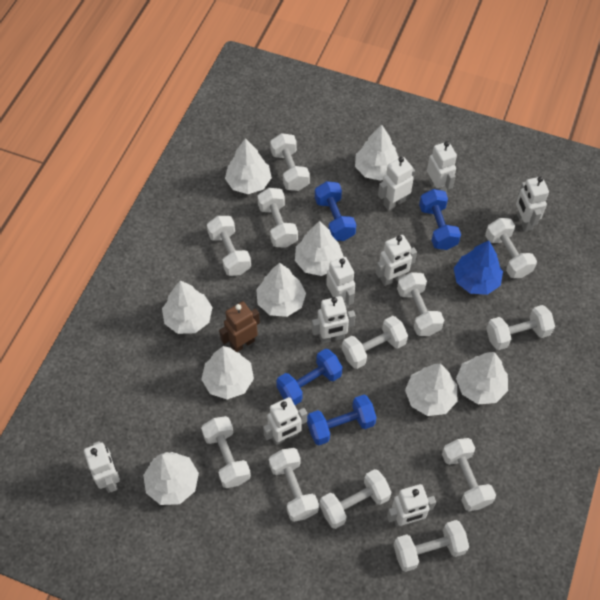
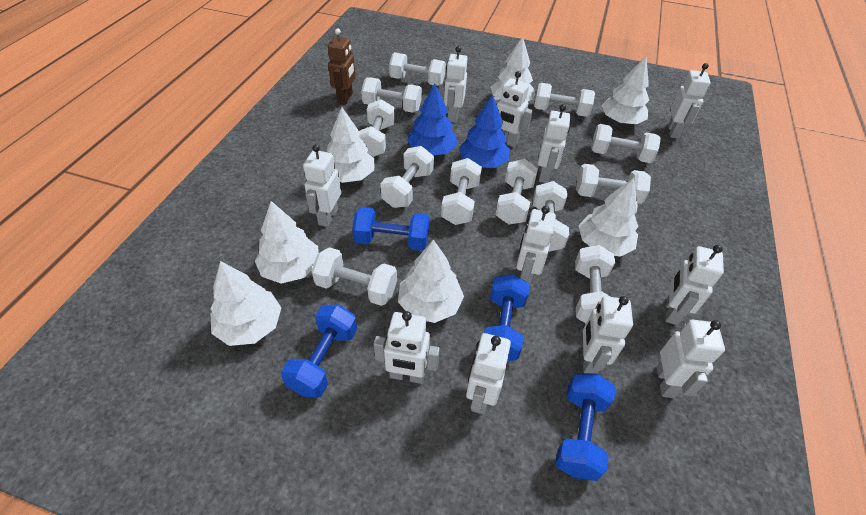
blue tree: [454,241,503,295] = 1 -> [407,83,457,155] [459,95,510,168] = 2
white robot: [84,441,120,493] [263,397,307,445] [312,296,356,344] [326,257,355,309] [376,235,417,286] [378,157,415,211] [387,484,436,527] [427,141,457,192] [516,176,549,232] = 9 -> [303,144,341,227] [374,311,440,384] [444,46,468,123] [466,333,511,415] [494,71,533,147] [516,206,556,286] [538,104,570,183] [583,296,633,374] [657,320,725,398] [666,245,724,325] [668,63,711,139] = 11
white tree: [143,452,199,505] [162,280,213,334] [201,346,254,399] [225,138,272,194] [256,263,306,317] [295,221,343,276] [355,125,399,181] [405,364,457,416] [456,352,508,404] = 9 -> [210,261,282,346] [255,201,319,284] [327,107,375,183] [398,240,464,323] [491,36,536,101] [579,178,638,257] [601,56,649,124] = 7

